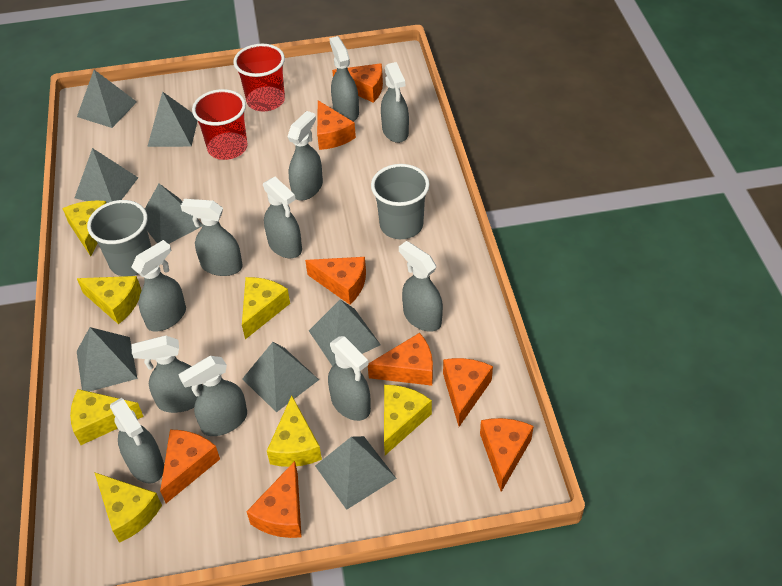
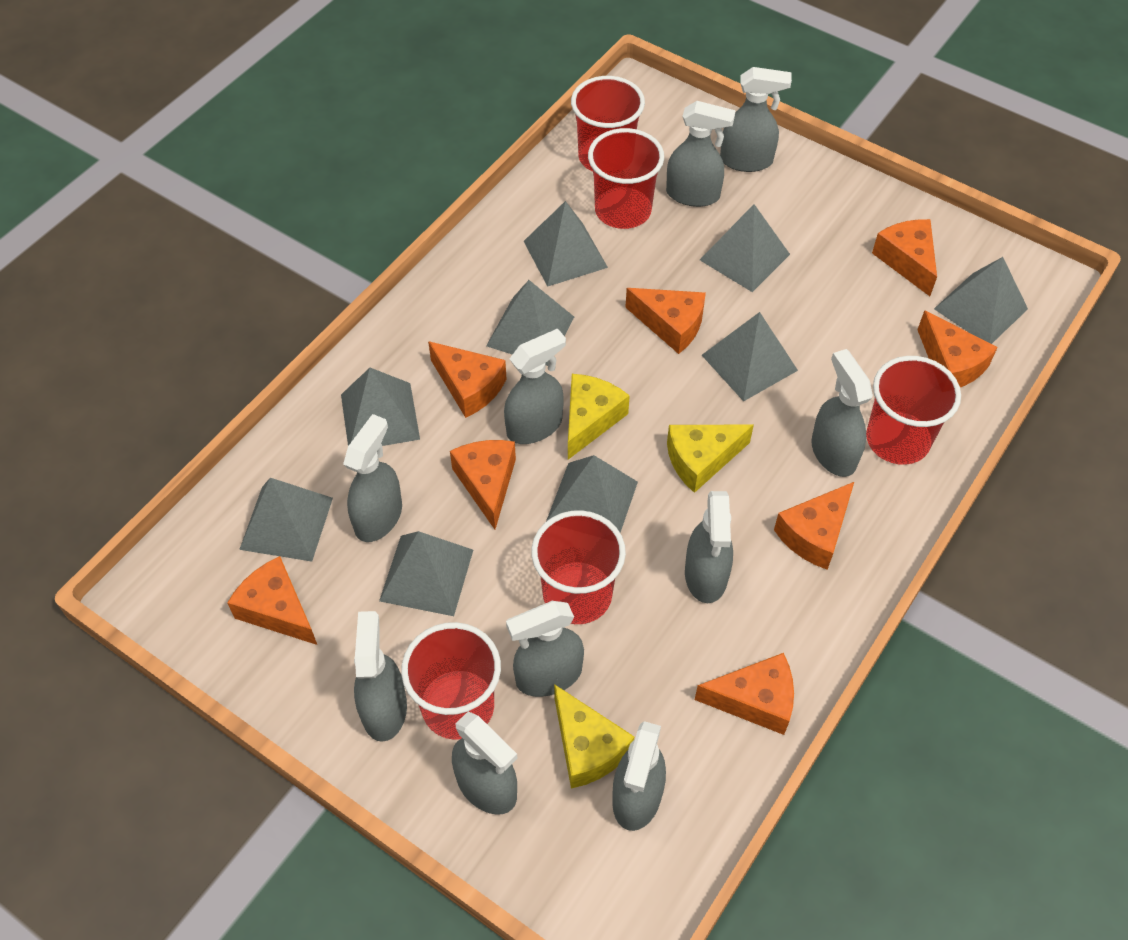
grey cup: [87,200,151,276] [371,164,430,239] = 2 -> none = 0
grey pyramid: [75,148,138,203] [77,70,137,128] [77,327,137,392] [145,184,203,244] [147,92,198,147] [242,342,319,412] [309,299,381,366] [315,436,397,510] = 8 -> [239,478,333,562] [341,368,420,446] [379,531,473,616] [486,280,574,366] [524,201,608,287] [546,455,638,533] [700,204,790,292] [702,312,798,402] [934,257,1028,344] = 9
grey spray bottle: [110,398,164,484] [131,240,186,332] [131,335,203,413] [179,356,247,436] [181,199,243,276] [263,177,302,258] [287,111,323,201] [328,336,371,421] [329,36,359,121] [381,62,409,143] [399,241,443,332] = 11 -> [343,414,402,542] [354,611,407,742] [452,712,517,815] [504,328,566,444] [506,601,584,697] [612,721,666,831] [666,101,736,207] [685,491,733,603] [720,67,792,172] [811,349,873,477] = 10
red cup: [192,89,248,160] [233,44,285,112] = 2 -> [401,622,501,740] [531,510,626,624] [571,76,645,172] [588,128,664,229] [866,356,961,465] = 5
yellow cheese: [62,201,106,256] [70,389,144,445] [77,276,142,324] [94,472,162,543] [242,277,290,339] [267,395,322,467] [384,385,432,455] = 7 -> [554,684,634,788] [568,374,630,459] [667,424,754,493] = 3

